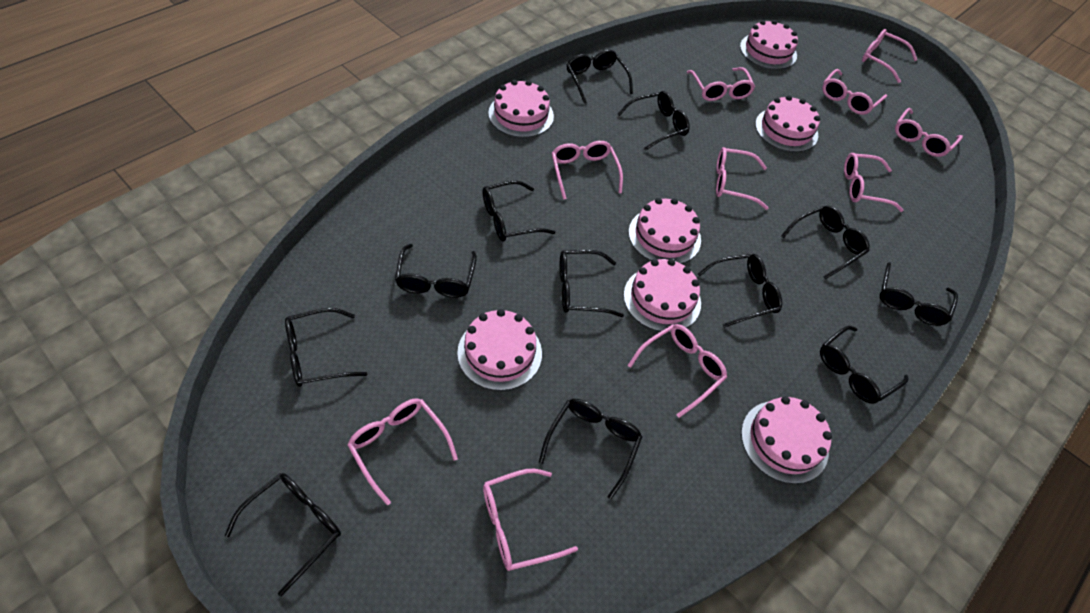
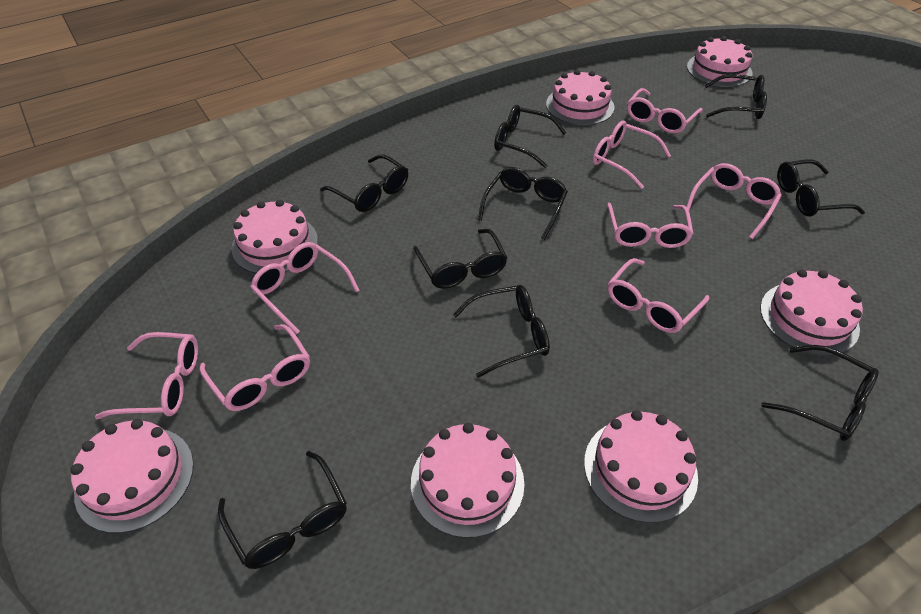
black glasses: [225,473,341,596] [285,308,367,387] [395,244,477,298] [482,180,555,242] [539,399,642,499] [560,250,624,317] [567,50,633,103] [618,91,690,151] [697,254,782,328] [781,206,870,279] [820,326,909,404] [880,262,958,326] = 12 -> [218,451,347,569] [320,154,408,212] [413,229,508,289] [453,285,550,378] [478,167,568,240] [494,105,566,168] [705,74,767,119] [761,345,879,441] [777,159,865,217] = 9
pink glasses: [347,398,458,505] [483,469,578,571] [552,141,623,200] [628,324,727,418] [687,67,755,101] [716,147,768,210] [822,69,887,115] [844,153,904,212] [862,29,917,83] [895,108,963,157] = 10 -> [95,332,198,419] [200,324,310,411] [250,242,360,334] [592,121,671,189] [607,203,693,248] [608,258,709,333] [627,88,703,134] [686,163,782,239] = 8

